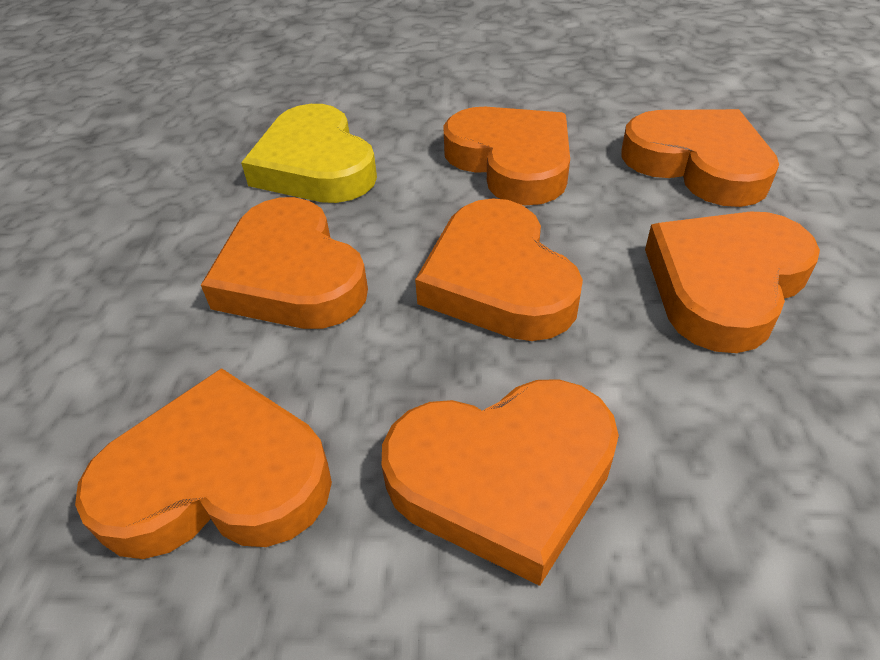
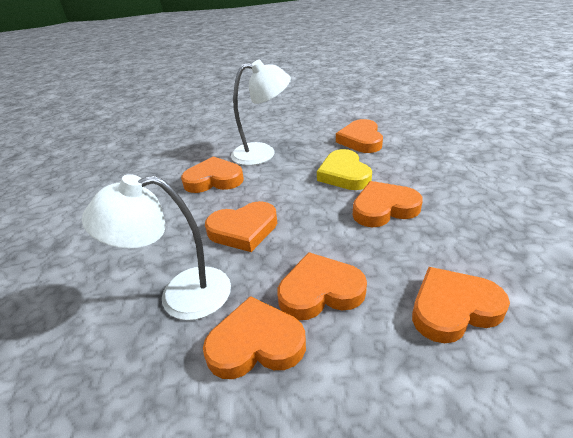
white lamp: none = 0 -> [82,174,231,320] [231,60,291,166] = 2

